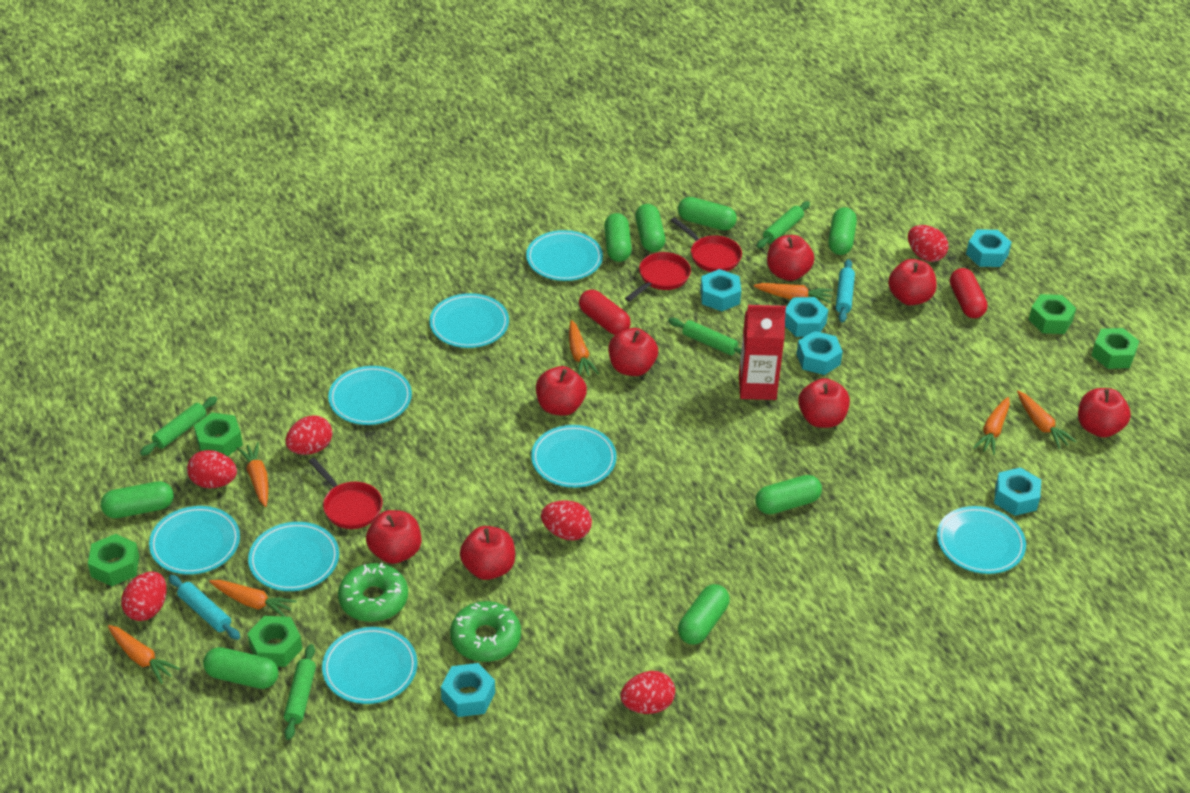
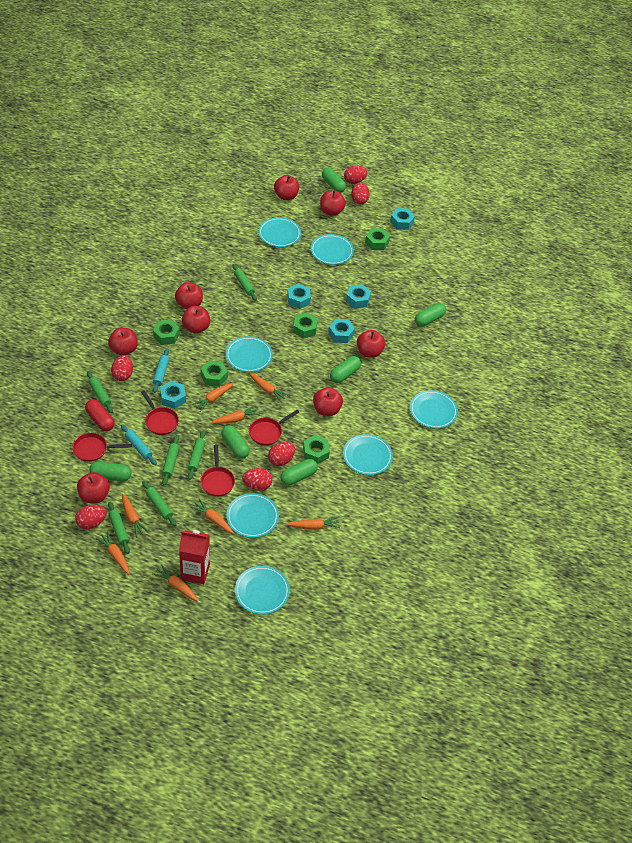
green capsule: [101,481,174,518] [203,647,279,689] [604,213,632,262] [635,204,665,252] [678,197,737,231] [678,584,730,645] [755,475,822,514] [828,207,857,255] = 8 -> [89,462,131,481] [221,425,250,459] [280,459,318,486] [322,168,346,193] [330,356,361,383] [415,303,446,327] = 6
green donut: [338,563,408,622] [450,601,521,662] = 2 -> none = 0
green rolling pin: [140,396,217,456] [284,644,316,740] [668,318,742,355] [757,201,810,248] = 4 -> [87,371,113,413] [108,502,130,554] [142,481,177,526] [162,435,179,486] [188,430,205,480] [232,264,257,301] = 6
orange carrot: [108,625,180,684] [209,580,297,617] [237,442,268,507] [569,320,599,376] [754,283,833,303] [973,397,1010,455] [1017,391,1076,449] = 7 -> [96,531,130,574] [122,494,149,537] [152,565,199,601] [190,499,234,534] [192,383,234,412] [211,405,260,424] [249,373,289,402] [287,517,340,530] = 8
red capsule: [579,290,631,335] [950,268,988,318] = 2 -> [85,399,114,431] = 1
red pan: [308,458,382,529] [625,252,691,302] [671,217,742,272] = 3 -> [72,433,132,462] [141,390,179,435] [200,445,235,497] [249,410,299,446] = 4
turquoise nut: [441,663,495,717] [700,269,741,311] [785,297,828,337] [797,331,843,375] [966,229,1011,267] [994,467,1041,516] = 6 -> [160,381,186,409] [287,284,311,309] [328,319,355,343] [346,284,371,309] [390,208,415,230] = 5
turquoise plate: [149,506,240,575] [248,522,339,591] [322,627,417,704] [328,366,412,425] [429,293,509,348] [526,230,603,281] [531,425,617,488] [937,506,1026,574] = 8 -> [226,336,273,372] [226,493,279,538] [235,566,290,615] [258,217,301,247] [311,234,354,265] [343,434,393,475] [410,390,458,429] = 7

